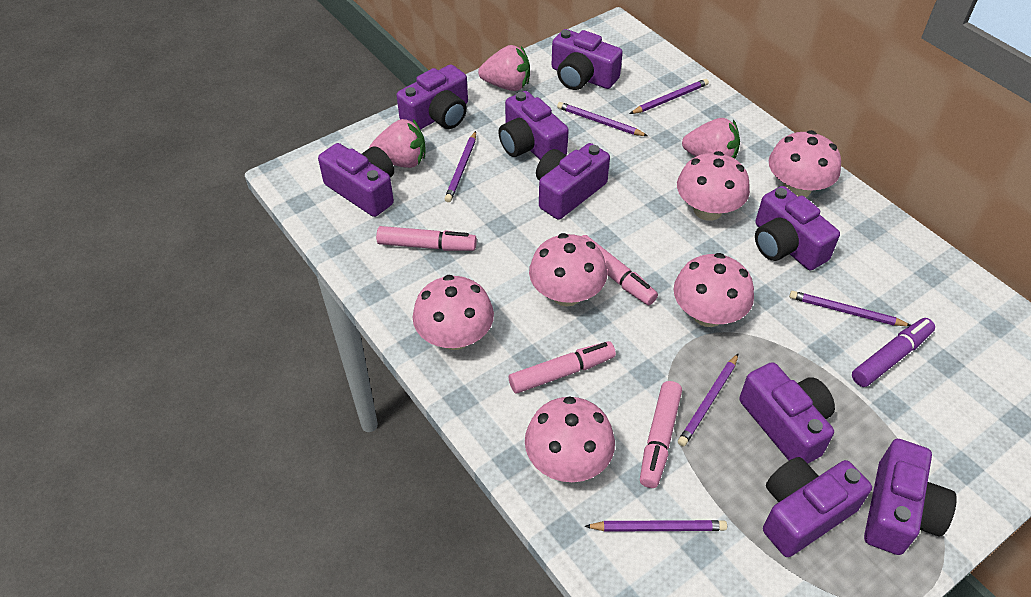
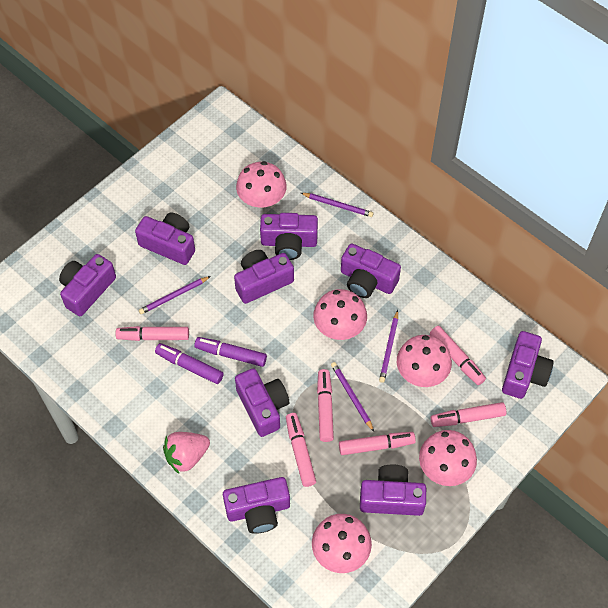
pink marker: [376,226,477,251] [509,341,616,393] [582,235,658,305] [640,381,682,488] = 4 -> [116,326,189,341] [286,413,316,487] [317,369,334,442] [339,432,416,455] [430,326,486,385] [431,402,506,427] = 6
pink mushroom: [413,275,494,350] [525,396,615,482] [529,233,607,306] [674,253,754,327] [677,151,750,221] [769,130,841,197] = 6 -> [236,161,287,208] [312,514,372,573] [313,289,367,340] [397,335,452,387] [419,430,477,486] = 5
pink strawberry: [369,119,426,168] [478,45,530,91] [682,118,740,159] = 3 -> [163,432,210,474] = 1
purple marker: [852,318,935,387] = 1 -> [155,343,224,384] [194,337,267,367] = 2
purple pencil: [444,131,476,202] [557,102,648,136] [584,520,727,532] [630,79,709,114] [678,353,739,446] [789,291,911,326] = 6 -> [139,276,211,314] [301,193,373,217] [331,362,374,432] [379,310,398,383] = 4

